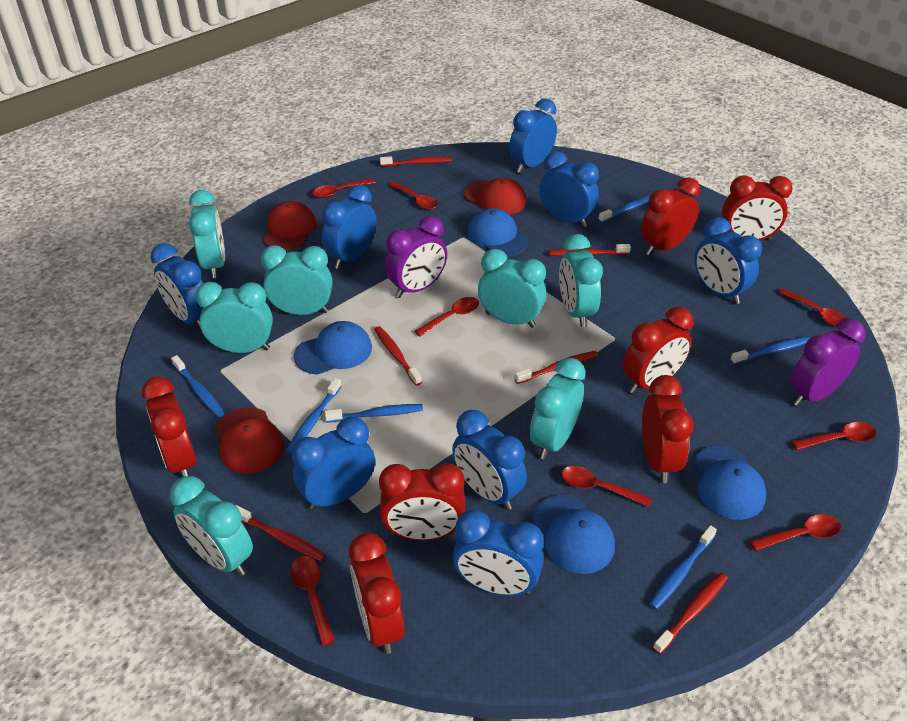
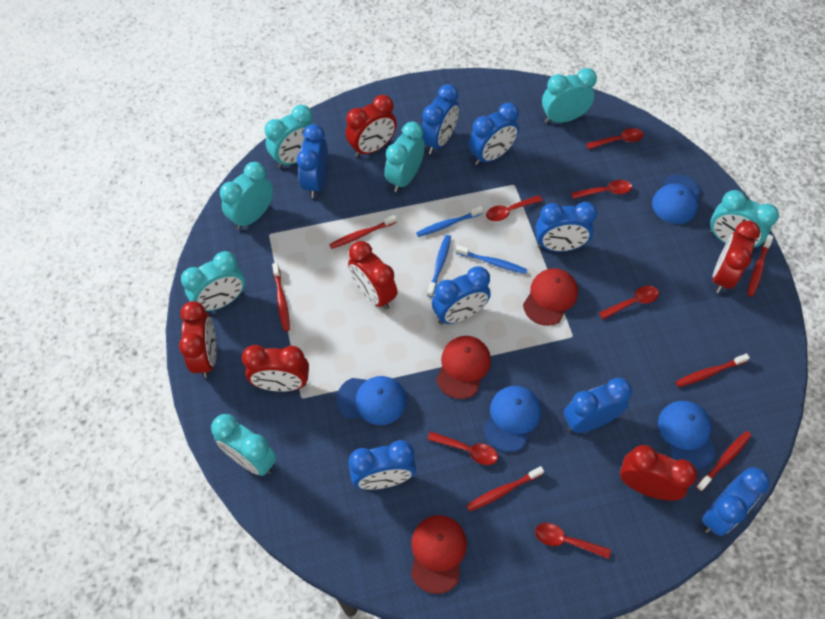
blue toothbrush: [171,355,225,417] [286,378,342,453] [325,404,423,423] [598,194,651,223] [649,525,717,610] [730,336,810,364] = 6 -> [416,206,484,237] [427,235,451,297] [456,245,527,274] = 3
purple clock: [385,216,447,298] [790,319,866,406] = 2 -> none = 0
red clock: [141,376,197,477] [349,533,405,654] [379,463,465,541] [623,307,693,394] [641,177,700,256] [642,375,694,483] [722,175,793,241] = 7 -> [179,301,216,378] [242,345,309,392] [346,95,397,157] [348,241,397,310] [620,445,697,501] [713,221,760,293] = 6
red spoon: [290,556,335,646] [313,179,375,198] [389,182,438,209] [414,297,479,337] [561,466,651,507] [750,514,841,551] [778,288,847,327] [791,422,876,450] = 8 -> [427,432,498,465] [486,195,543,221] [535,523,611,559] [571,180,632,199] [586,128,644,149] [599,286,659,320] = 6

